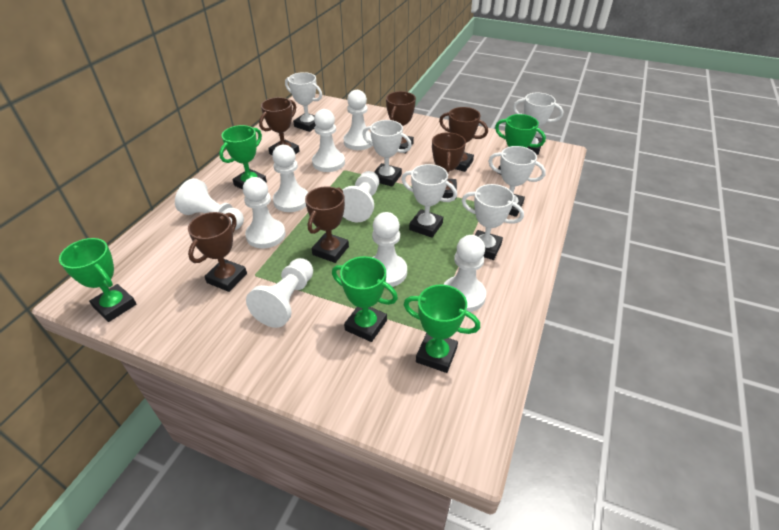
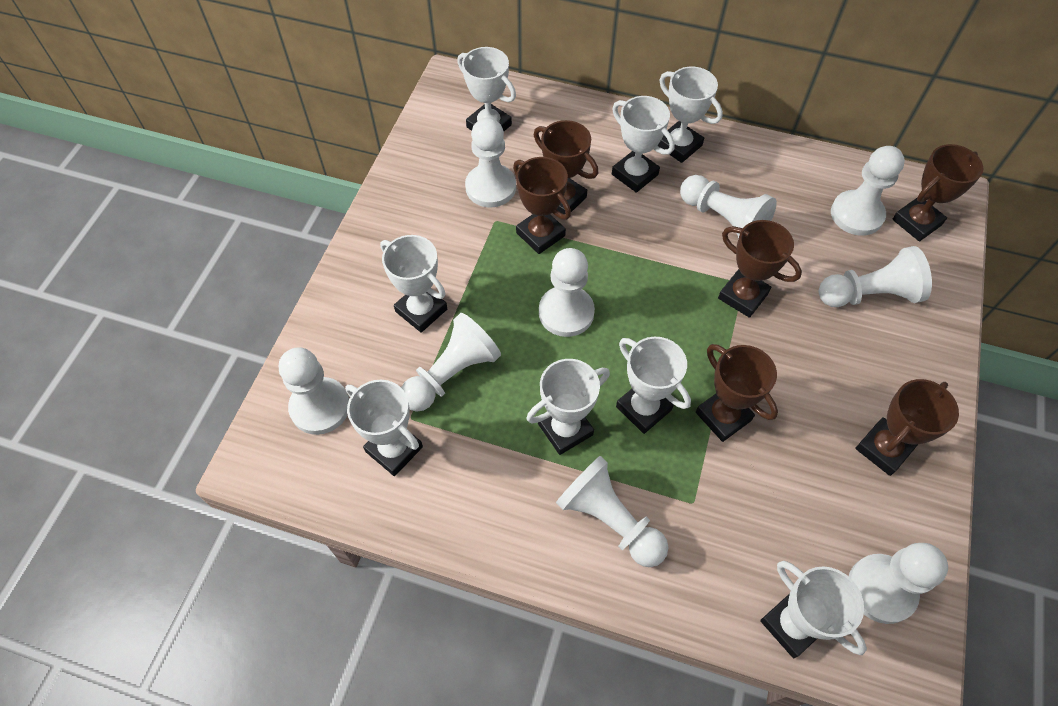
green trophy: [59,238,136,322] [219,125,267,190] [332,256,398,342] [404,285,480,373] [495,114,546,175] = 5 -> none = 0
white trophy: [285,72,322,132] [362,120,412,186] [401,164,457,238] [462,184,524,260] [488,146,546,217] [513,93,563,155] = 6 -> [345,380,423,476] [380,235,447,333] [457,47,516,131] [526,359,610,455] [612,96,675,193] [616,337,691,434] [657,67,723,163] [760,561,867,658] = 8

